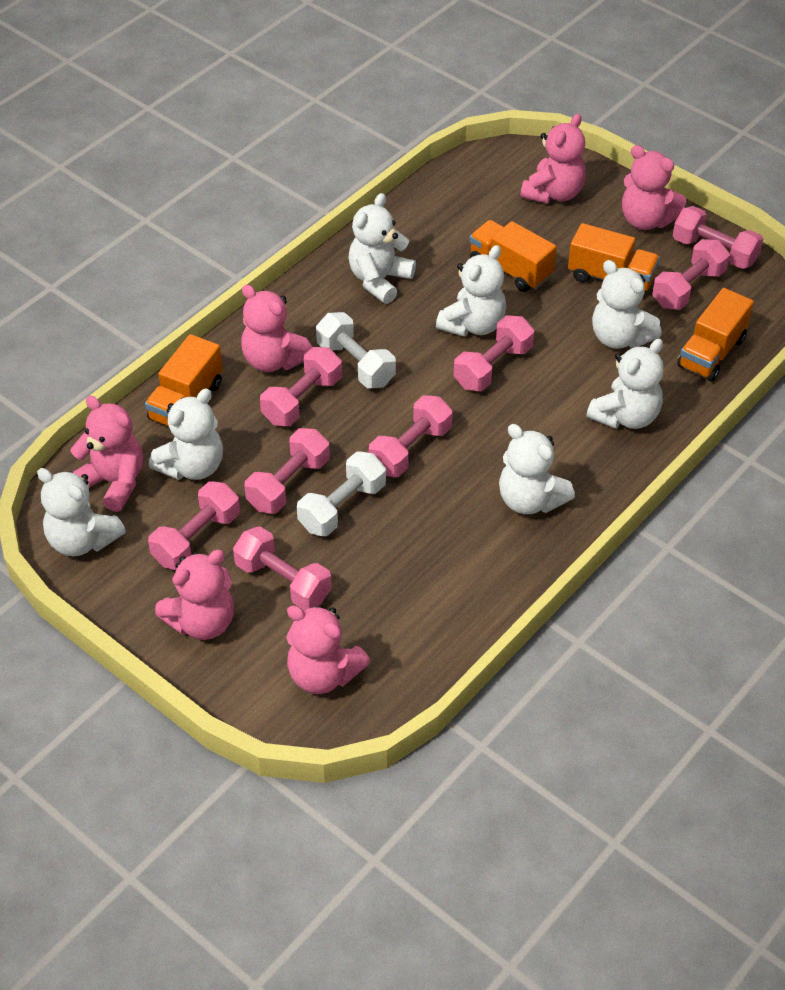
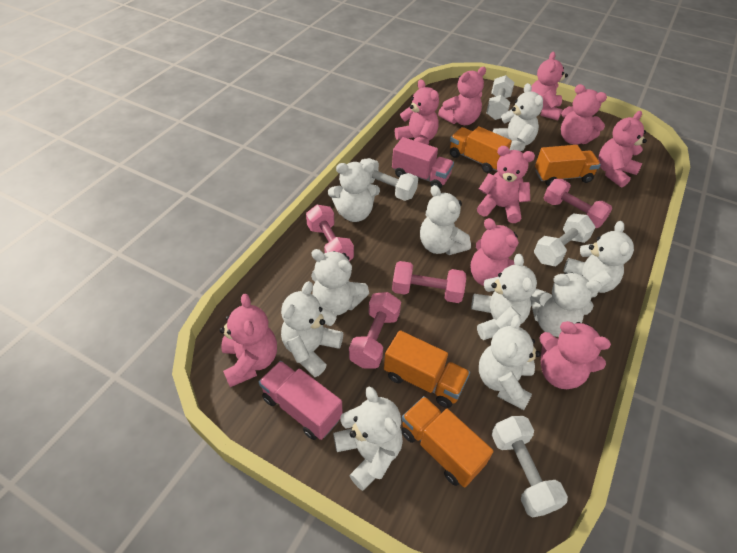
pink dumbbell: [148,481,240,570] [233,526,332,610] [244,428,330,514] [260,347,342,426] [369,395,453,477] [454,315,534,391] [652,239,730,310] [673,206,763,269] = 8 -> [306,205,354,261] [349,292,401,369] [392,261,466,303] [544,179,612,228] = 4
pink teddy bear: [70,396,143,512] [155,550,234,640] [241,284,312,372] [286,605,370,694] [520,114,586,203] [622,145,686,230] = 6 -> [219,294,277,387] [395,79,439,145] [438,67,486,125] [470,218,519,286] [477,146,535,223] [531,52,568,120] [539,321,611,389] [561,84,607,145] [598,111,647,188] = 9
pink truck: none = 0 -> [259,361,343,440] [392,137,454,189] = 2
white dumbbell: [297,452,386,536] [316,312,396,388] = 2 -> [360,158,418,201] [486,75,514,120] [492,416,568,517] [534,213,596,266] = 4
white teddy bear: [37,468,126,556] [149,388,223,480] [348,193,416,304] [436,245,506,337] [499,424,575,514] [586,339,664,429] [592,260,662,349] = 7 -> [281,281,343,377] [311,249,369,315] [328,162,380,222] [333,387,403,491] [420,185,471,255] [471,254,537,340] [479,315,541,410] [493,83,543,151] [530,272,602,337] [563,221,634,298] = 10

